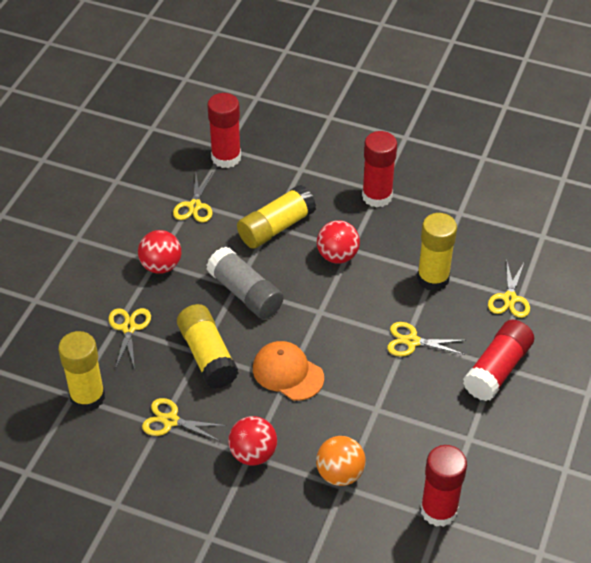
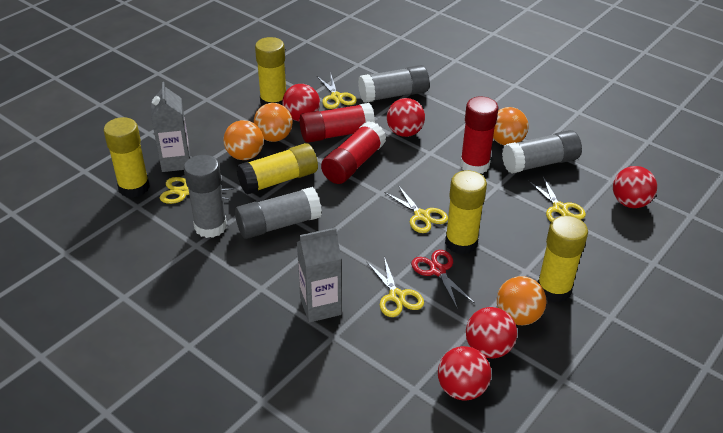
grey carton: none = 0 -> [151,82,190,172] [297,227,342,322] = 2
grey glue stick: [206,247,284,319] = 1 -> [184,155,227,238] [235,187,322,239] [358,65,429,103] [502,130,582,174] = 4
orange ball: [316,436,366,486] = 1 -> [224,120,264,160] [254,103,292,142] [493,107,529,145] [497,276,547,325] = 4
orange cap: [253,341,324,401] = 1 -> none = 0
red ball: [138,230,181,274] [228,416,277,466] [317,220,360,264] = 3 -> [282,84,320,122] [387,98,425,137] [438,346,491,400] [466,307,517,358] [613,166,657,208] = 5
red glue stick: [207,93,241,168] [362,131,397,207] [421,445,467,527] [463,320,534,401] = 4 -> [299,103,375,143] [321,121,386,184] [460,96,499,174] = 3
red scissors: none = 0 -> [411,250,475,309] = 1
yellow glue stick: [58,331,105,412] [177,304,238,389] [237,185,316,249] [417,213,457,291] = 4 -> [103,117,150,198] [237,143,318,195] [255,37,286,106] [445,170,487,255] [538,215,588,303] = 5

